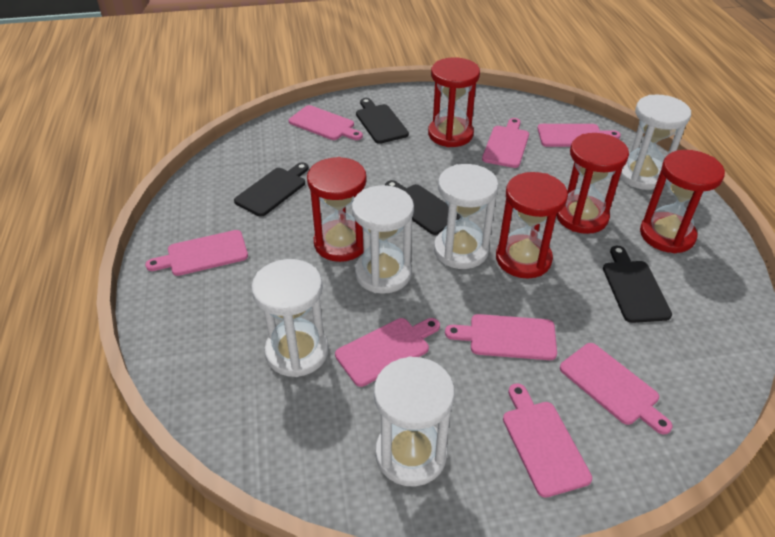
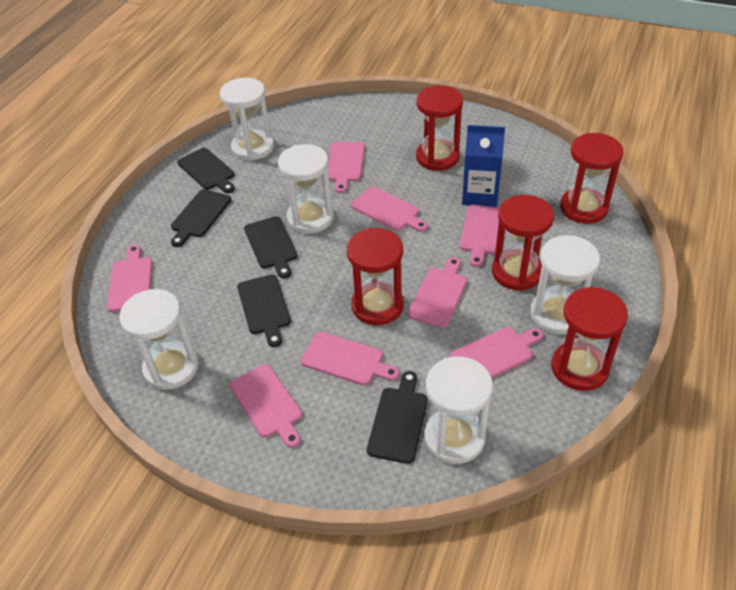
black cutting board: [234,162,309,217] [356,98,409,144] [385,180,461,235] [603,246,672,323] = 4 -> [171,189,231,247] [177,148,235,193] [237,275,291,347] [244,216,297,278] [367,371,428,464] = 5
blue carton: none = 0 -> [462,125,505,207] = 1

